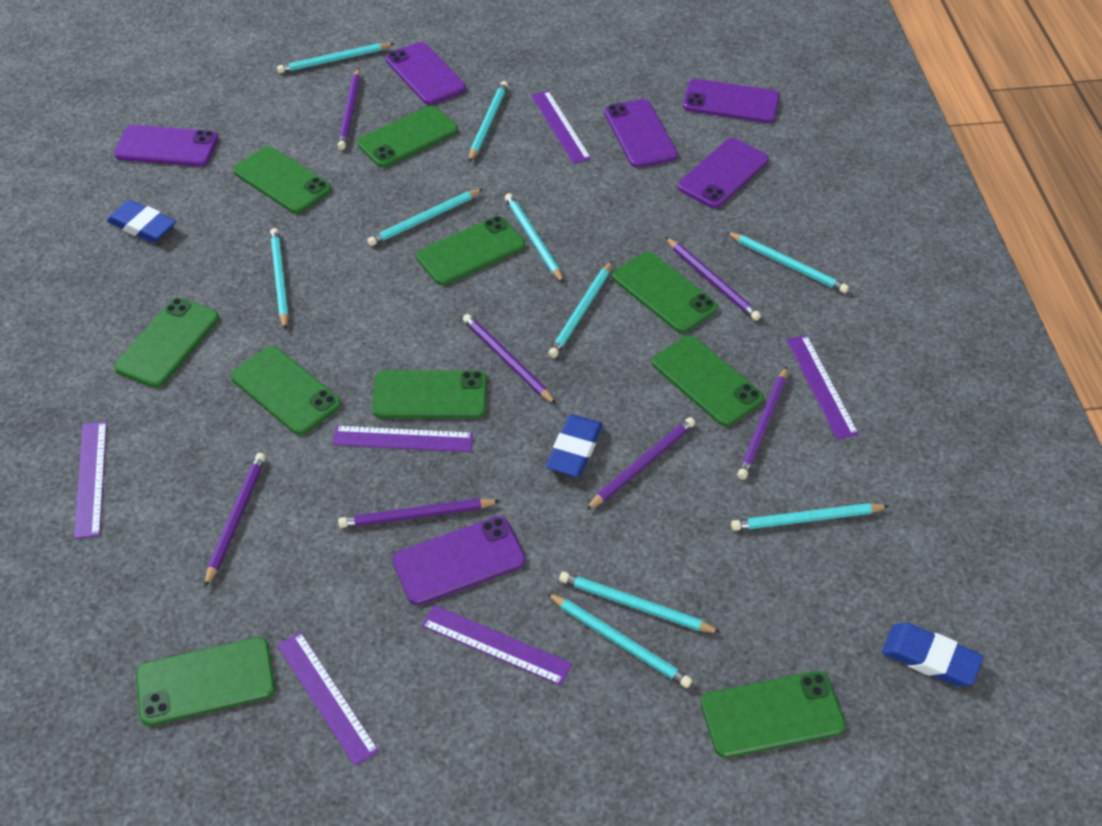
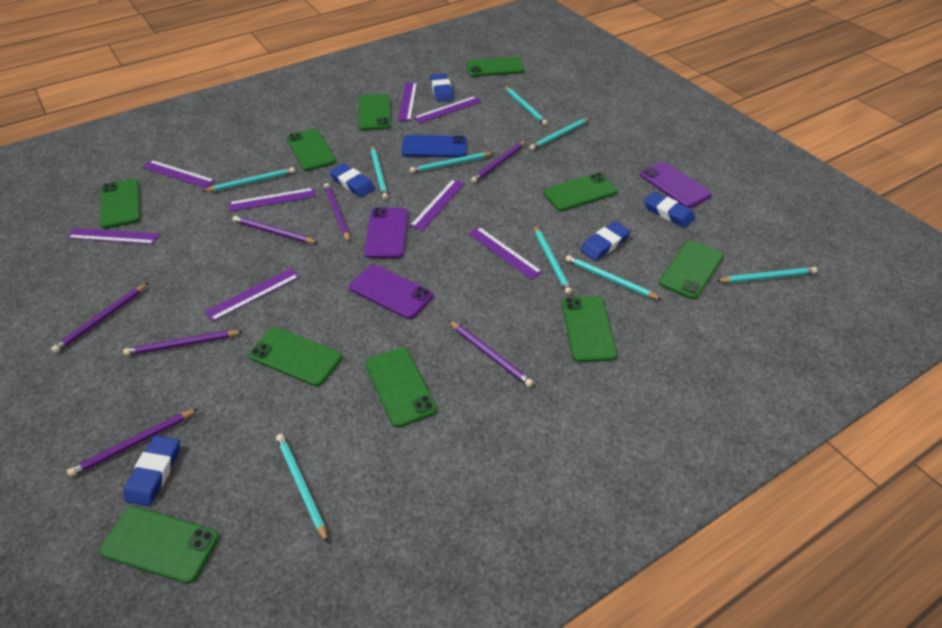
blue eraser: [107,200,176,243] [546,414,603,477] [882,623,983,687] = 3 -> [124,435,180,506] [329,163,375,197] [430,73,453,102] [580,222,631,261] [644,192,695,228] = 5
blue phone: none = 0 -> [401,135,467,158] = 1
purple phone: [114,125,218,167] [385,42,466,105] [392,516,526,605] [604,99,678,168] [677,138,769,208] [683,79,780,123] = 6 -> [349,265,433,319] [364,207,408,258] [640,162,712,208] = 3
purple ruler: [74,421,107,539] [277,632,379,766] [332,426,473,452] [421,605,572,686] [531,91,591,164] [786,335,859,439] = 6 -> [67,228,159,244] [142,160,215,188] [205,268,300,322] [229,188,315,212] [398,82,417,121] [410,179,465,231] [414,96,481,123] [468,227,543,280] = 8
turquoise pencil: [270,228,288,330] [277,43,395,73] [367,189,483,246] [469,81,508,162] [505,193,564,283] [547,593,692,688] [548,261,612,358] [559,572,721,633] [726,232,849,293] [731,503,889,531] = 10 -> [203,167,295,192] [276,434,328,543] [371,146,388,200] [410,152,494,173] [504,86,548,126] [529,118,590,150] [534,225,572,295] [565,255,662,300] [717,267,817,283] = 9

